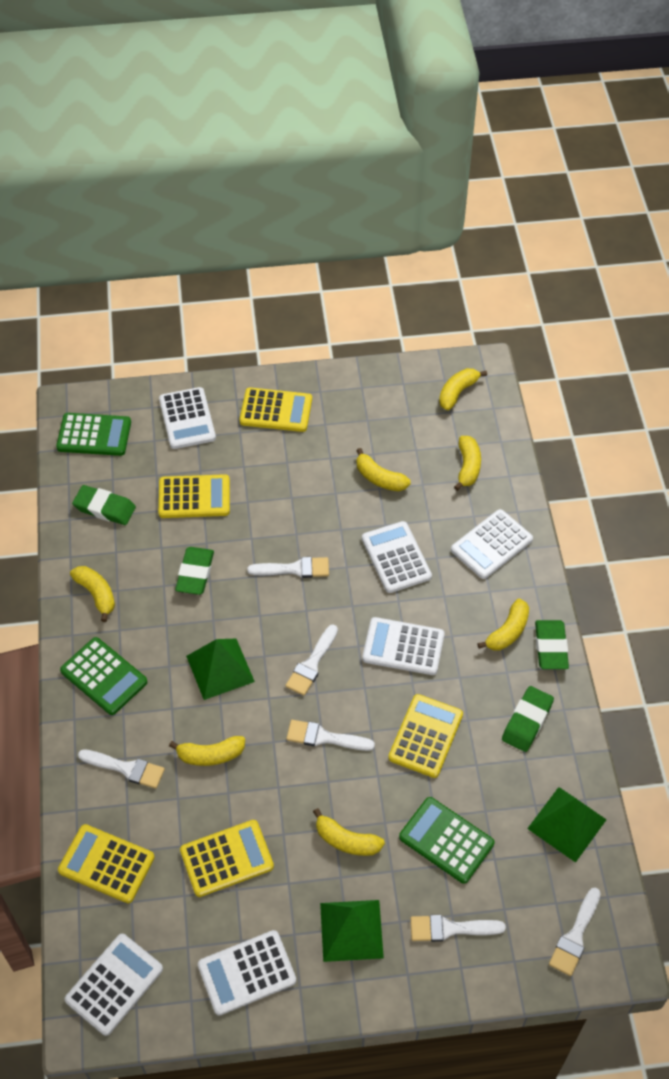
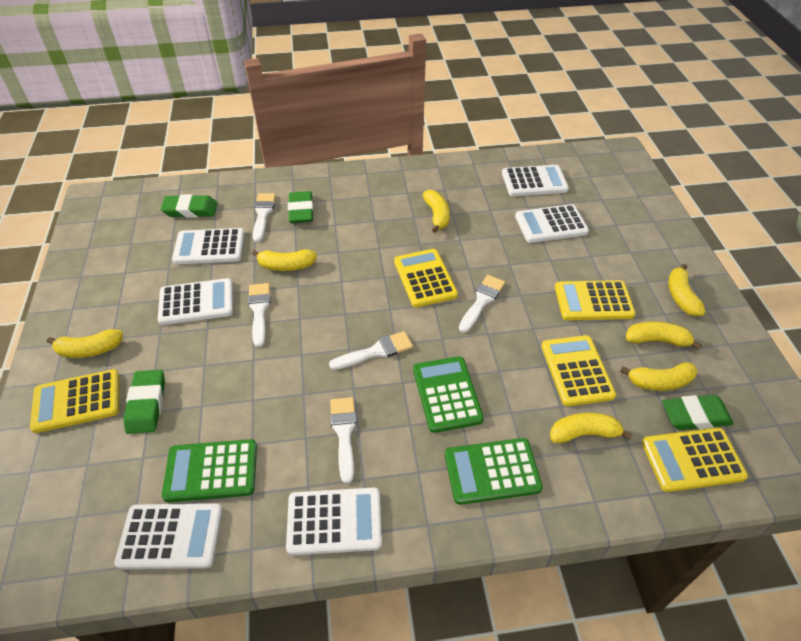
green pyramid: [186,639,255,700] [320,900,384,962] [527,787,607,863] = 3 -> none = 0
white brush: [78,749,165,789] [247,557,329,578] [285,624,338,696] [286,720,375,751] [410,915,506,942] [549,888,601,976] = 6 -> [248,283,270,347] [253,193,276,242] [329,331,413,370] [330,397,356,484] [459,275,505,333] = 5

